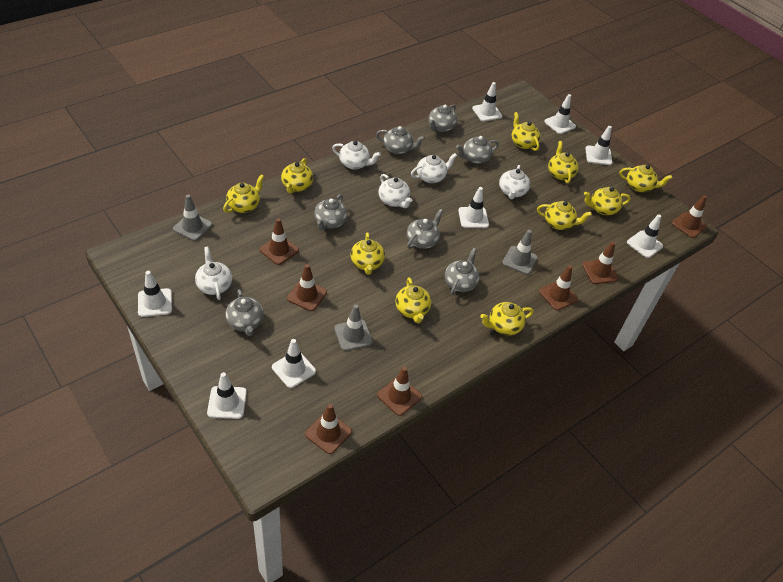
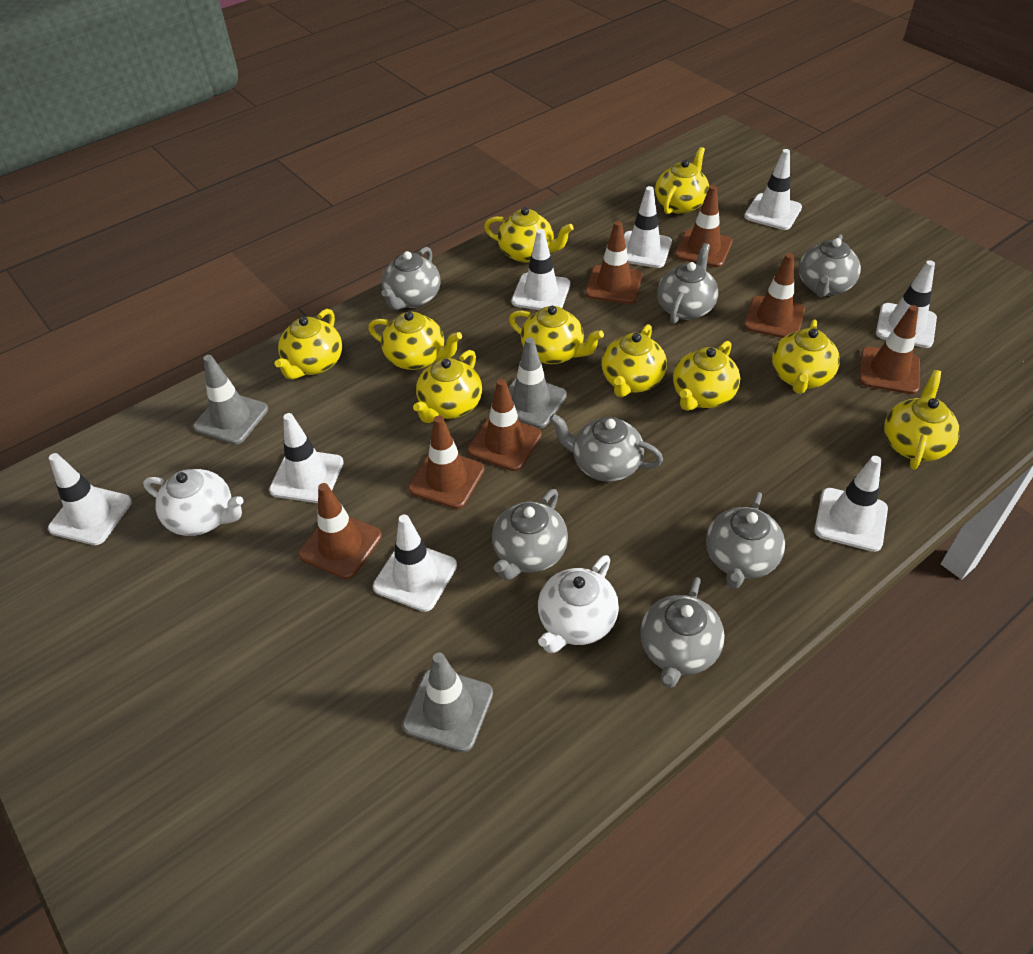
white teapot: [195,247,232,300] [332,141,381,170] [379,174,412,208] [411,153,457,183] [499,165,530,199] = 5 -> [143,469,243,536] [538,555,619,653] = 2

